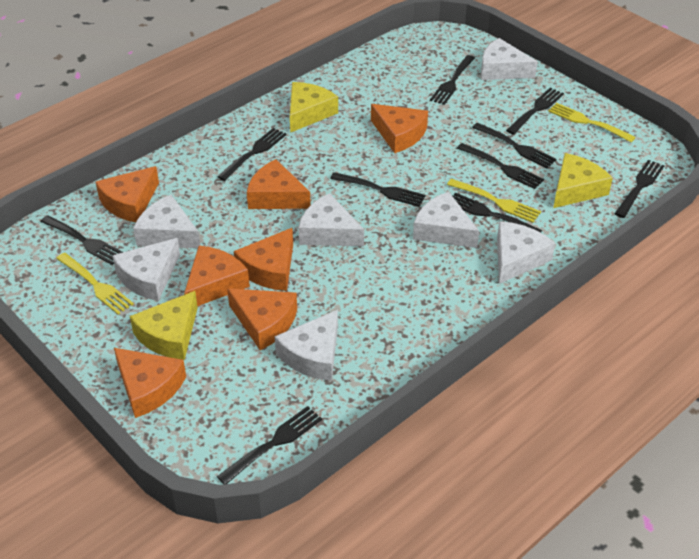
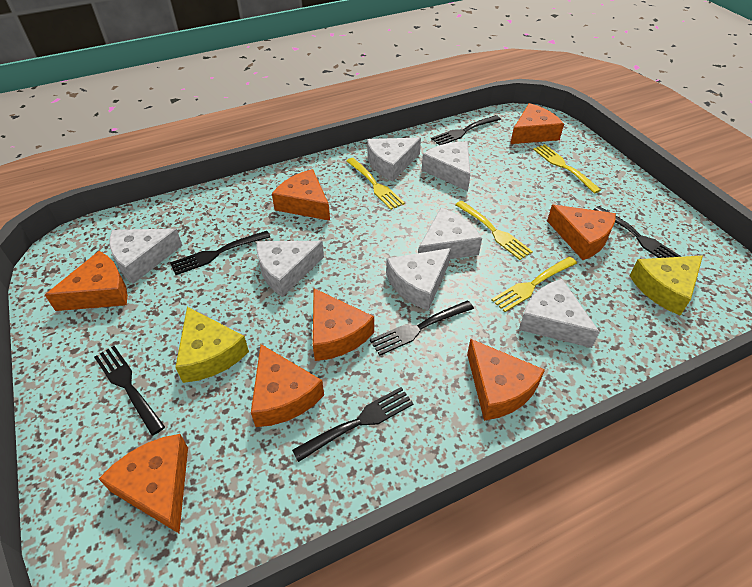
black fork: [40,215,123,265] [217,128,287,181] [217,406,322,484] [330,172,426,207] [430,55,475,105] [453,193,542,233] [457,143,544,189] [472,123,557,168] [506,88,564,135] [614,160,664,218] = 10 -> [94,346,165,436] [170,231,270,275] [292,387,414,462] [370,300,474,356] [431,115,501,145] [593,206,682,258] = 6
orange cheese: [95,166,159,222] [114,348,186,418] [184,245,250,306] [227,288,297,350] [234,228,293,291] [247,159,311,209] [371,104,428,153] = 7 -> [45,251,128,311] [99,434,188,533] [251,344,324,427] [272,169,330,221] [313,288,374,361] [467,339,545,421] [510,103,564,144] [547,205,616,260] = 8
yellow cheese: [130,291,198,360] [290,82,338,133] [553,153,613,208] = 3 -> [175,307,249,383] [629,255,703,316] = 2
yellow fork: [56,253,134,314] [447,179,541,223] [548,103,636,142] = 3 -> [346,158,405,210] [455,201,533,260] [491,256,577,312] [533,144,601,193] = 4

